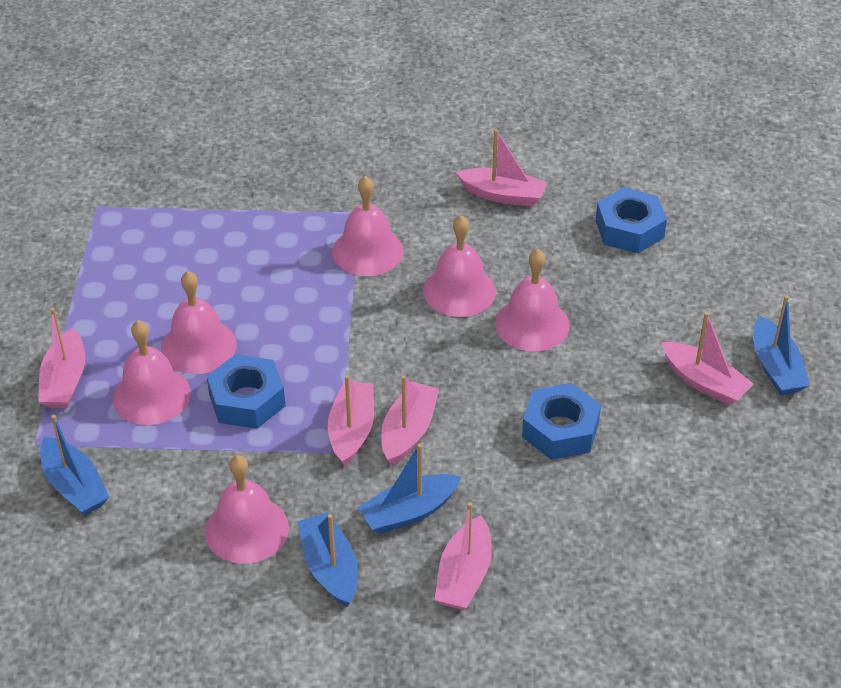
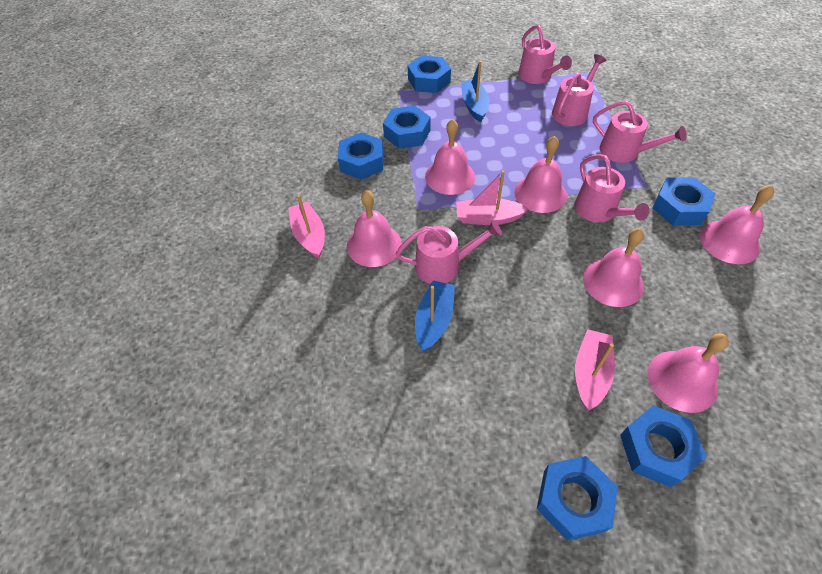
blue boat: [40,415,109,515] [298,512,358,607] [357,444,461,534] [754,295,810,395] = 4 -> [415,280,455,352] [461,61,489,122] = 2
blue nut: [207,354,285,429] [522,383,601,460] [596,187,667,253] = 3 -> [338,133,384,180] [383,106,430,149] [407,56,451,93] [537,456,618,541] [620,406,707,487] [653,177,715,226] = 6
pink boat: [38,308,85,408] [328,375,374,466] [381,375,439,465] [435,502,492,610] [456,129,547,207] [662,312,754,405] = 6 -> [288,195,325,258] [456,170,529,225] [575,329,615,410] = 3
pink watering can: none = 0 -> [396,220,502,284] [518,24,572,84] [552,54,607,126] [575,154,650,222] [593,100,687,163] = 5

